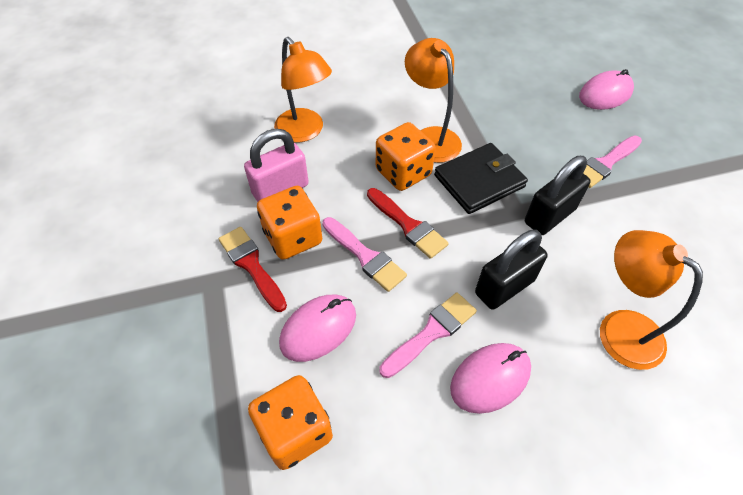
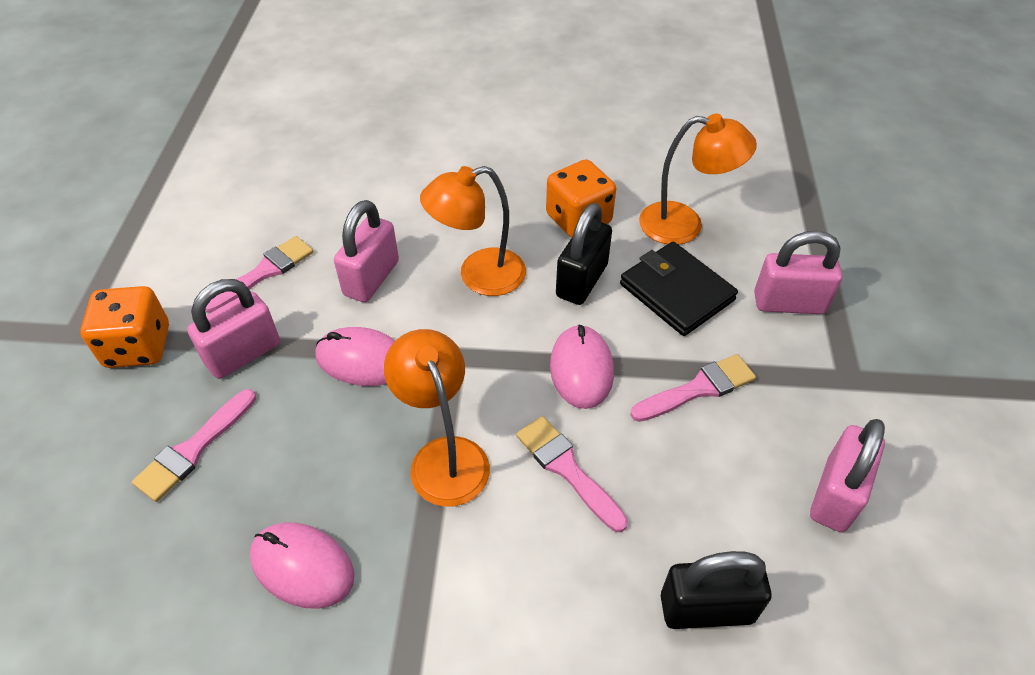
orange dice: [248,375,333,470] [257,186,322,260] [376,122,436,191] = 3 -> [80,286,169,368] [546,159,616,238] = 2
pink brush: [322,217,407,292] [379,292,477,378] [583,136,642,188] = 3 -> [132,389,256,502] [205,236,313,312] [516,416,628,532] [630,354,756,422] = 4
pink padlock: [244,129,309,202] = 1 -> [187,279,280,379] [334,200,399,302] [754,231,842,314] [810,419,885,532] = 4
red brush: [219,227,287,312] [367,188,449,259] = 2 -> none = 0

